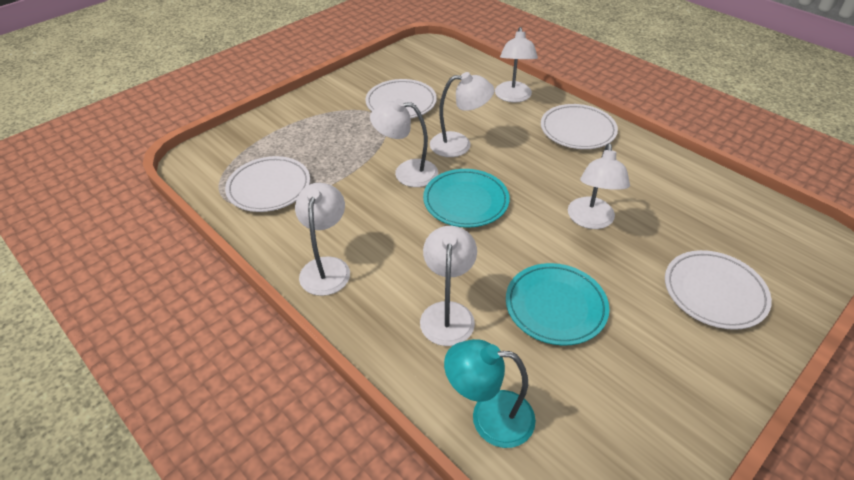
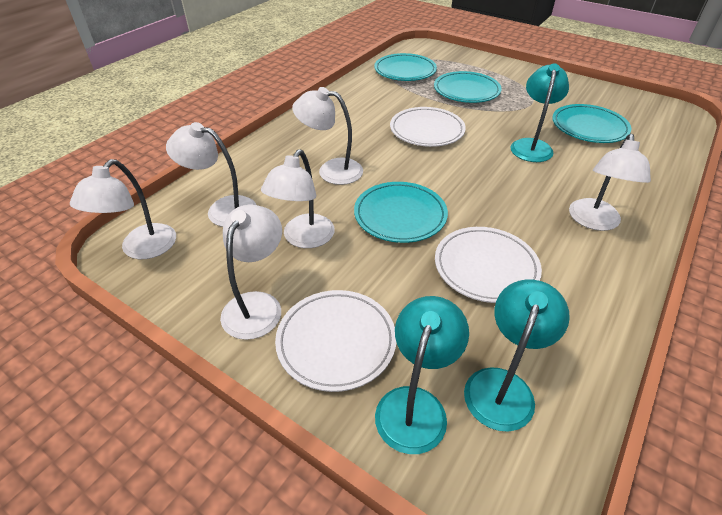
turquoise lamp: [444,339,536,448] = 1 -> [375,296,469,454] [464,279,570,432] [511,63,569,162] = 3
turquoise plate: [423,169,510,228] [506,263,609,346] = 2 -> [354,182,448,243] [374,53,437,81] [434,71,502,103] [552,104,632,143] = 4
white plate: [225,156,310,212] [365,79,437,118] [541,104,618,149] [665,250,772,330] = 4 -> [275,290,396,392] [390,107,466,147] [435,227,542,303] = 3

